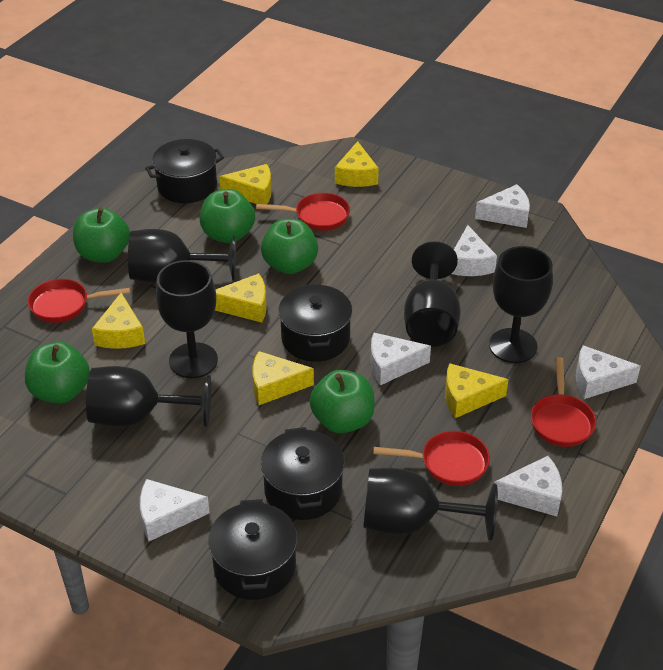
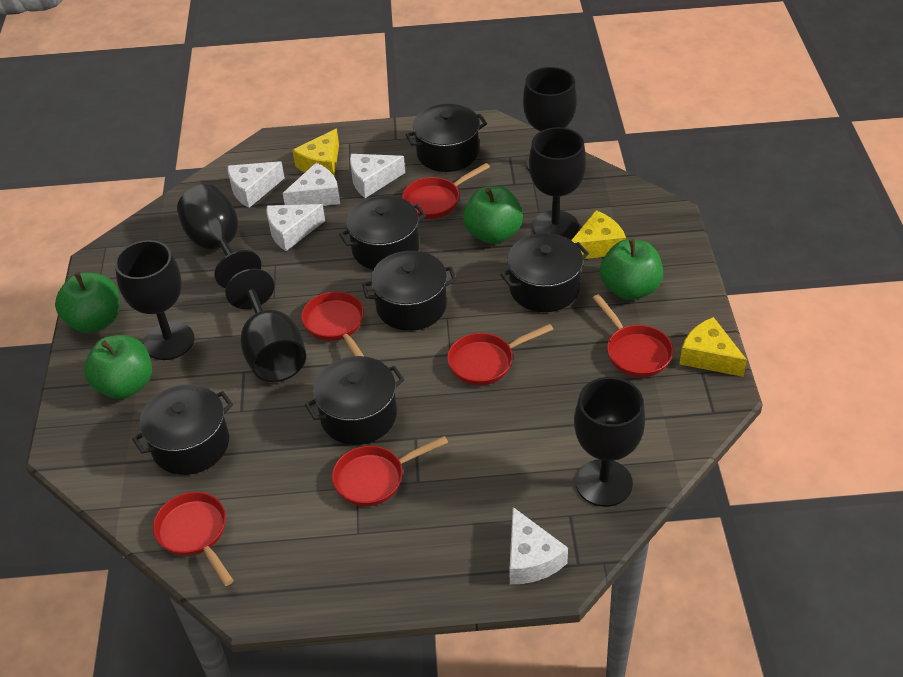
black pot: [145,139,224,203] [208,499,297,600] [261,427,345,520] [278,284,352,362] = 4 -> [132,384,233,475] [305,356,405,445] [339,196,426,270] [362,251,456,331] [406,104,487,172] [500,233,589,312] = 6
green apple: [25,342,90,404] [73,208,130,263] [200,189,255,243] [261,219,318,274] [310,370,375,433] = 5 -> [55,272,120,333] [84,335,152,399] [463,186,523,244] [600,239,663,300] = 4
red pan: [28,279,130,323] [256,193,350,231] [373,431,490,486] [531,357,596,447] = 4 -> [153,492,234,586] [301,291,364,356] [332,436,448,507] [402,163,490,219] [447,324,553,386] [593,294,673,377] = 6
white cheese: [140,479,210,541] [370,333,431,385] [451,225,497,276] [475,184,530,228] [494,456,562,516] [576,345,641,399] = 6 -> [228,161,285,208] [266,204,325,251] [283,163,340,206] [350,154,405,198] [509,507,568,584] = 5
yellow cheese: [92,293,145,349] [215,273,267,323] [219,164,272,204] [252,351,314,405] [335,141,379,187] [445,363,509,418] = 6 -> [292,128,339,177] [571,210,626,259] [680,317,747,377] = 3

